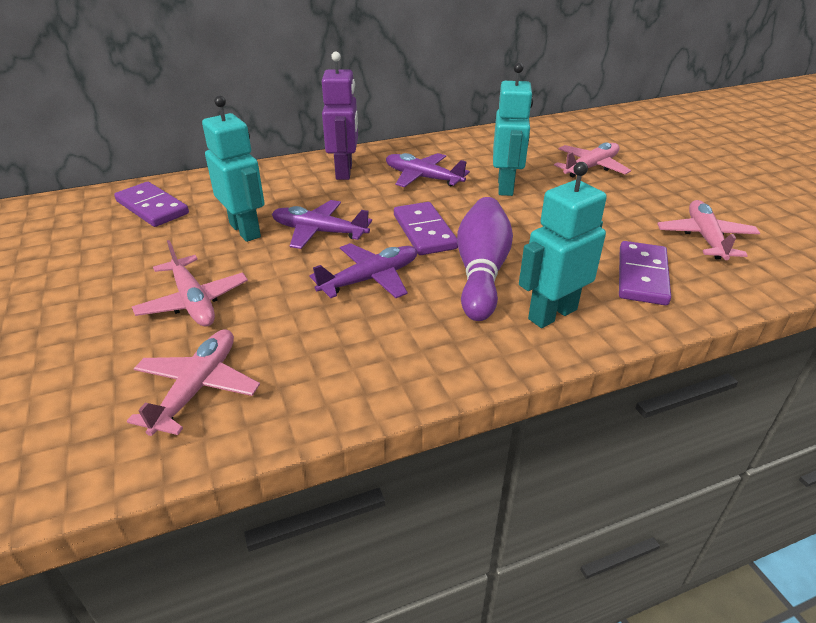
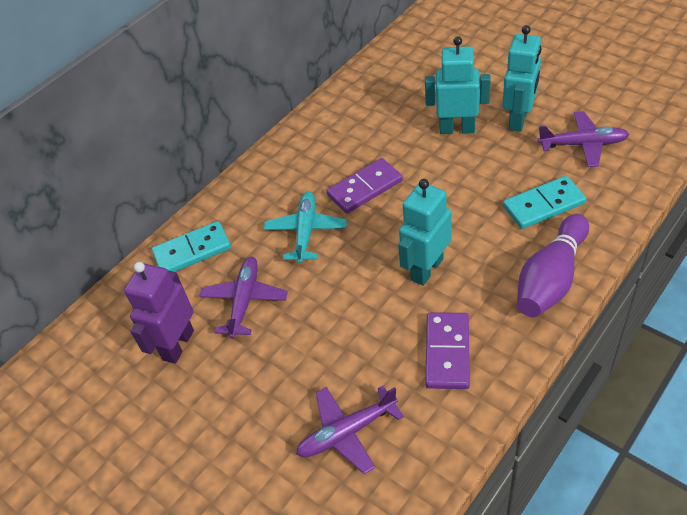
pink plane: [127,329,260,436] [132,240,248,327] [554,142,631,177] [657,200,760,260] = 4 -> none = 0
purple domino: [114,182,189,227] [394,202,458,255] [619,241,671,305] = 3 -> [327,158,403,213] [425,312,470,389] = 2
turquoise domino: none = 0 -> [152,221,231,272] [503,176,587,229] = 2
turquoise plane: none = 0 -> [264,191,347,264] = 1

